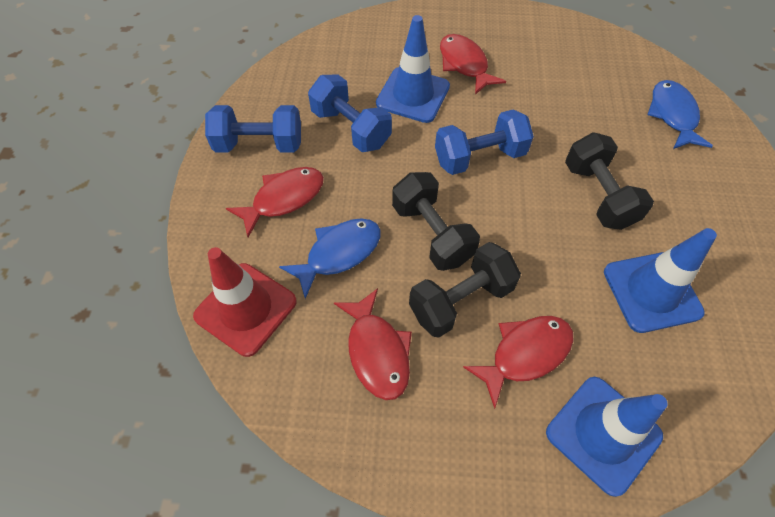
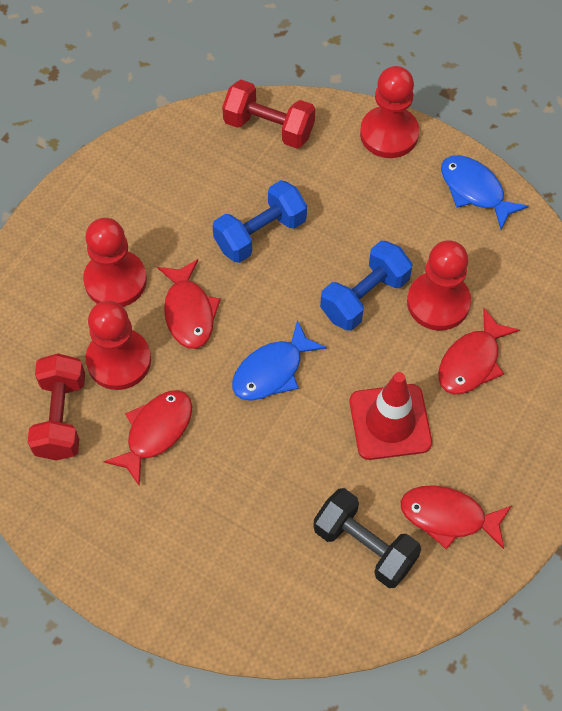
black dumbbell: [392,172,480,271] [409,242,521,338] [565,132,654,230] = 3 -> [313,488,421,588] = 1
blue dumbbell: [205,105,301,152] [308,74,392,152] [435,109,534,175] = 3 -> [213,180,307,263] [320,241,413,331] = 2
blue traffic cone: [376,15,450,123] [546,377,668,497] [604,228,717,333] = 3 -> none = 0
red dumbbell: none = 0 -> [28,354,85,460] [222,80,315,149] = 2
red pawn: none = 0 -> [83,218,147,307] [86,301,151,390] [360,66,419,158] [407,240,471,331] = 4

